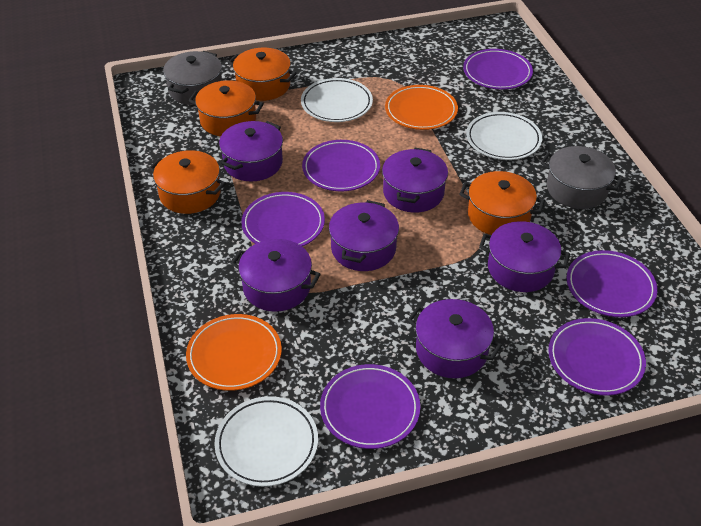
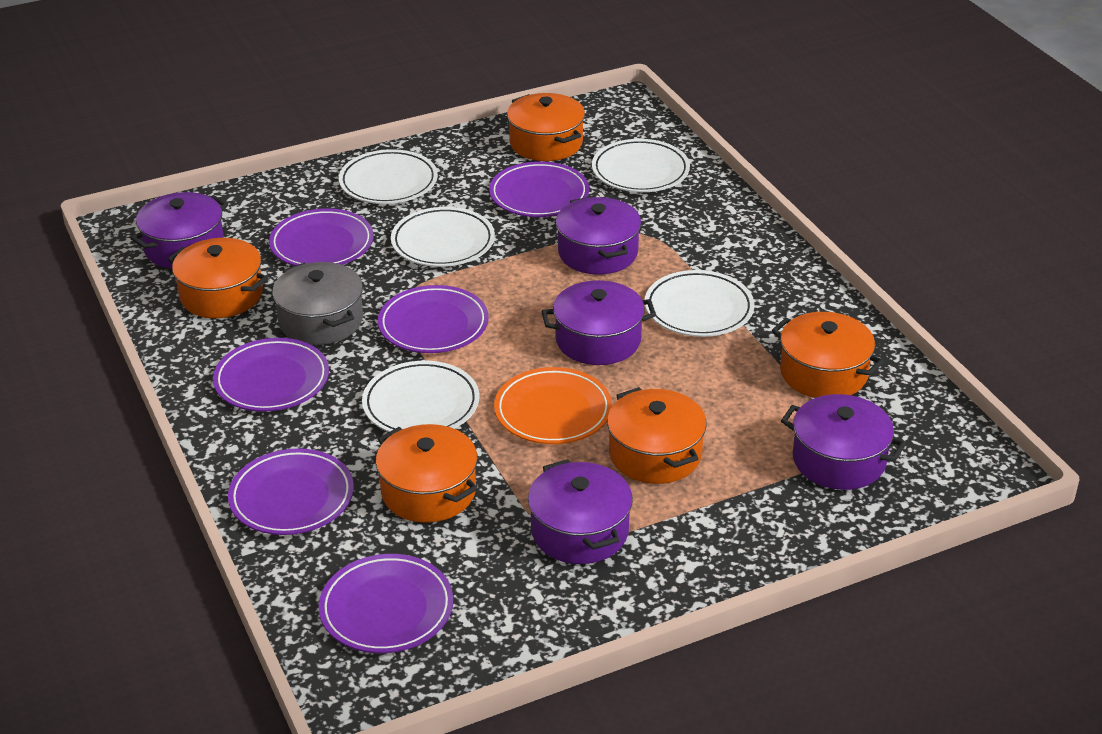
grey pot: [163,51,222,105] [541,146,623,209] = 2 -> [272,262,363,345] = 1
orange plate: [186,314,282,391] [385,85,458,130] = 2 -> [494,367,612,444] = 1
orange pot: [149,150,226,214] [189,80,264,136] [228,48,297,101] [459,171,545,235] = 4 -> [168,238,268,318] [376,424,478,523] [507,93,585,161] [607,387,707,484] [772,312,884,398] = 5
purple pot: [219,121,283,181] [231,239,321,312] [329,200,399,271] [382,148,448,213] [408,299,502,378] [479,221,570,292] = 6 -> [130,192,228,269] [528,459,633,564] [541,280,656,365] [556,196,641,275] [781,394,906,490] = 5
white plate: [215,396,318,487] [301,78,373,122] [466,112,542,160] = 3 -> [339,149,438,204] [362,361,479,432] [391,207,495,267] [592,139,690,192] [645,270,754,337] = 5

